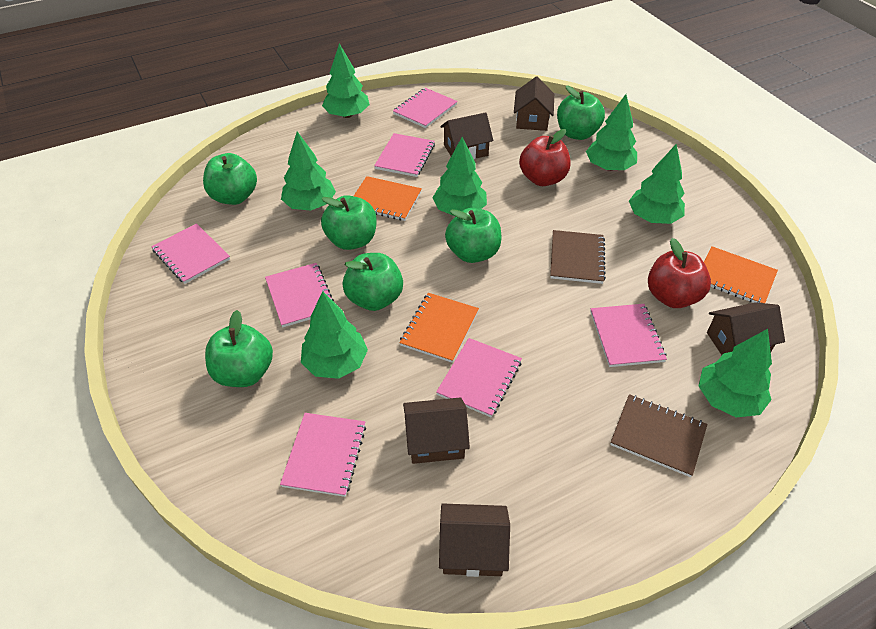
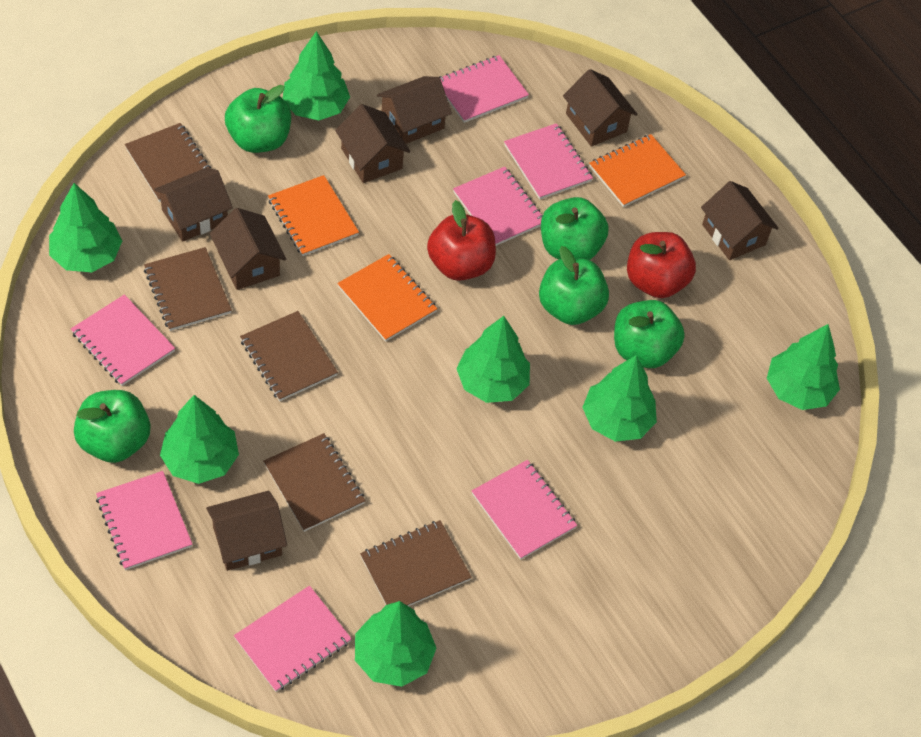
brown house: [403,397,470,464] [439,503,510,577] [440,112,493,159] [514,76,554,131] [707,302,785,355] = 5 -> [154,168,233,242] [206,491,287,571] [210,208,286,290] [335,104,410,183] [377,76,452,144] [563,69,638,147] [701,181,779,260] = 7
brown notebook: [550,230,606,284] [610,394,707,477] = 2 -> [125,123,211,202] [144,247,232,331] [240,311,338,401] [264,433,365,532] [360,520,472,606] = 5
green apple: [203,153,257,205] [205,310,273,387] [321,195,377,250] [343,253,403,311] [445,208,502,263] [557,85,605,140] = 6 -> [74,390,150,463] [225,85,291,153] [539,246,609,325] [541,197,609,260] [614,300,685,368] = 5

